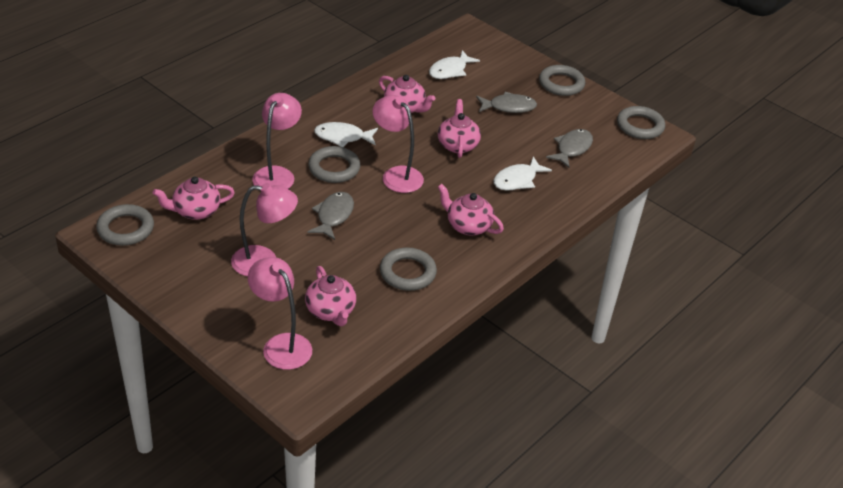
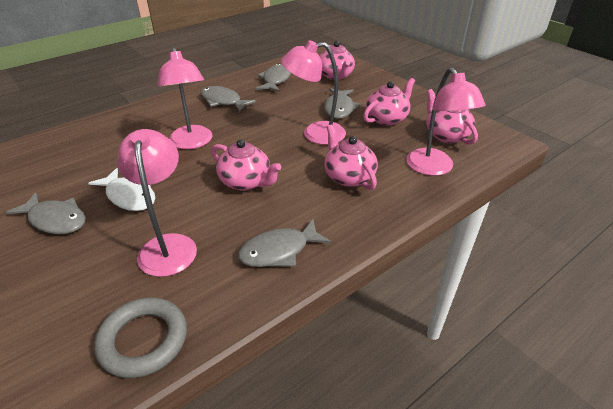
grey fish: [308,192,354,240] [476,92,537,113] [546,129,593,168] = 3 -> [6,192,86,234] [200,86,256,112] [238,219,331,267] [256,63,291,92] [324,88,360,119] = 5
grey ring: [96,204,154,246] [308,146,360,183] [380,247,437,291] [539,65,585,96] [617,106,665,139] = 5 -> [94,297,187,378] = 1
white fish: [314,122,378,147] [429,50,480,79] [494,156,552,191] = 3 -> [88,168,155,211] = 1

